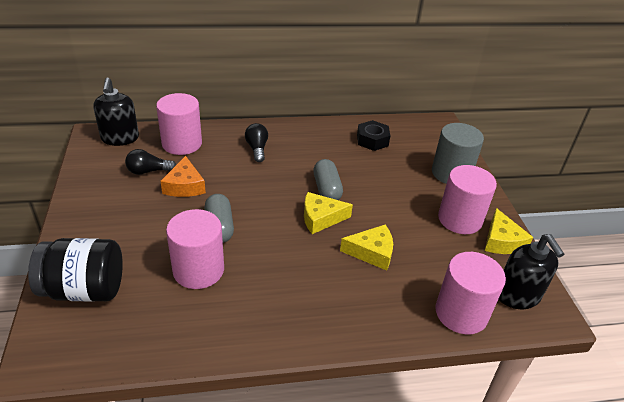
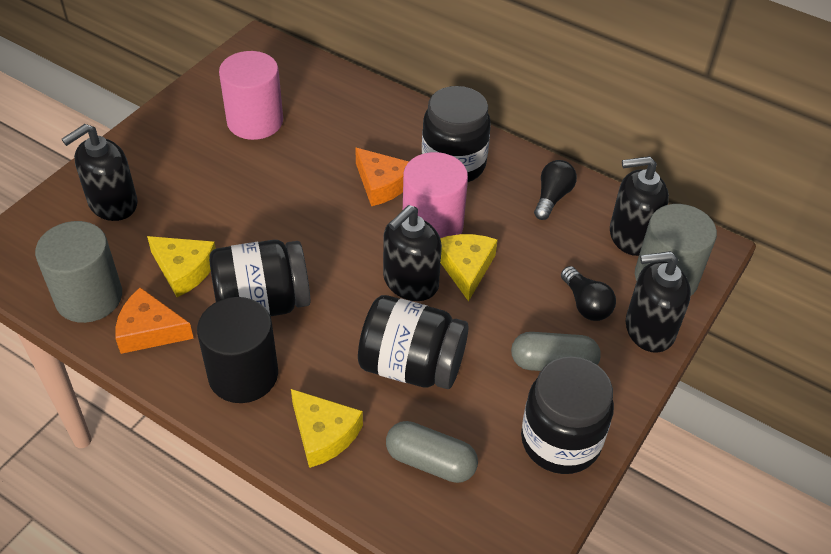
black cylinder: none = 0 -> [197,297,278,403] = 1
black jar: [28,238,123,302] = 1 -> [209,240,311,317] [358,295,468,389] [422,86,491,182] [521,357,614,474] = 4
black nut: [357,120,390,151] = 1 -> none = 0
black soap dispenser: [94,78,139,146] [499,234,564,309] = 2 -> [61,124,138,221] [383,205,442,301] [610,156,669,256] [626,251,691,353] = 4
grey cylinder: [432,123,484,184] = 1 -> [35,221,122,323] [635,204,717,296] = 2
orange cheese: [160,156,206,197] = 1 -> [115,287,194,354] [355,147,409,206] = 2
pink cylinder: [156,93,202,155] [166,209,224,289] [435,252,506,335] [438,165,497,234] = 4 -> [219,51,283,140] [403,152,468,238] = 2

